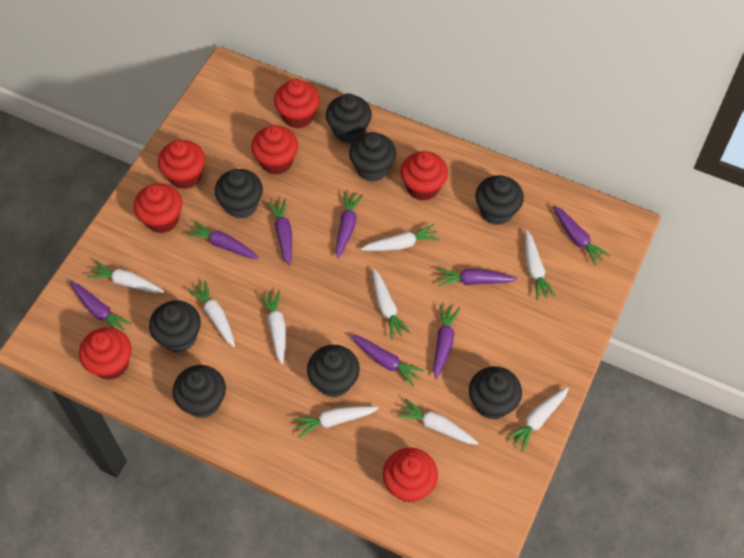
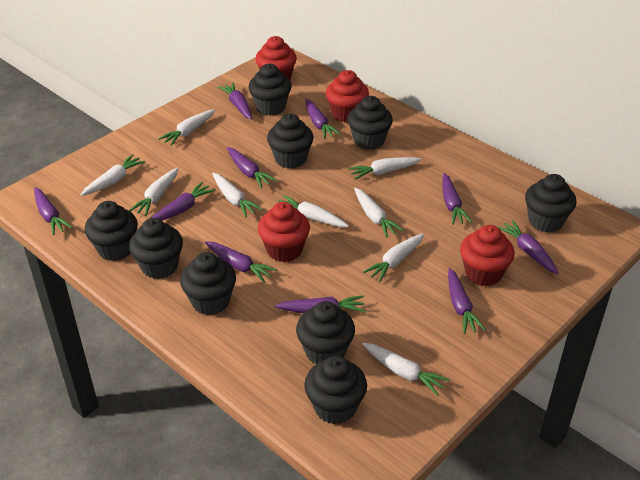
black cupcake: [149,301,201,353] [173,365,226,418] [215,169,263,219] [307,345,360,398] [326,93,372,143] [349,132,396,182] [469,366,522,420] [475,175,524,225] = 8 -> [85,201,138,261] [129,218,183,279] [180,252,236,315] [248,64,291,116] [267,113,314,169] [296,301,355,364] [304,356,367,424] [348,96,393,150] [525,174,577,233] = 9
purple carrot: [70,282,131,331] [186,220,259,259] [267,199,292,266] [336,192,363,258] [350,335,424,386] [433,304,460,379] [437,269,517,287] [553,205,610,266] = 8 -> [34,187,73,235] [151,182,215,221] [205,241,277,283] [218,82,252,120] [227,147,277,188] [275,296,365,313] [305,99,341,139] [443,173,472,225] [448,268,486,334] [497,220,559,274] = 10
red cupcake: [79,327,131,380] [134,183,182,233] [158,140,205,189] [251,125,298,175] [274,79,320,129] [383,448,438,502] [401,151,448,201] = 7 -> [255,36,297,80] [258,202,310,262] [326,70,369,123] [460,225,515,286] = 4

